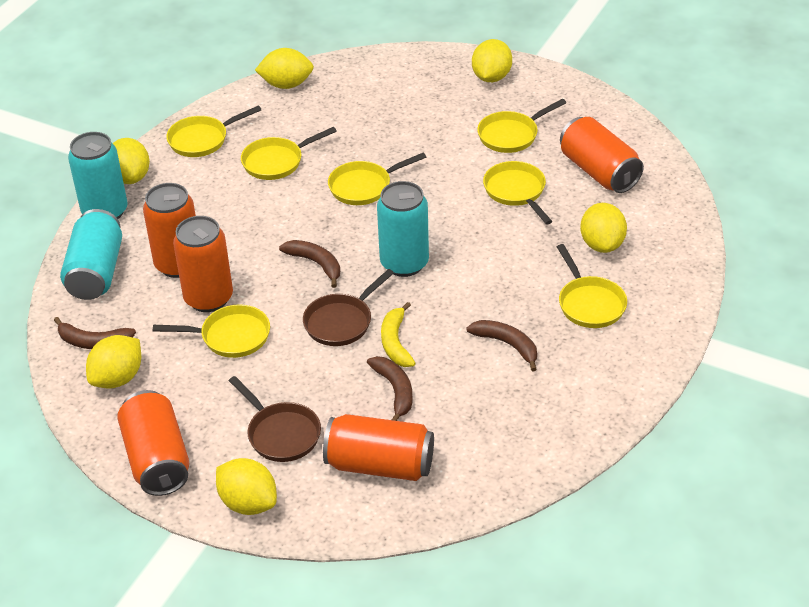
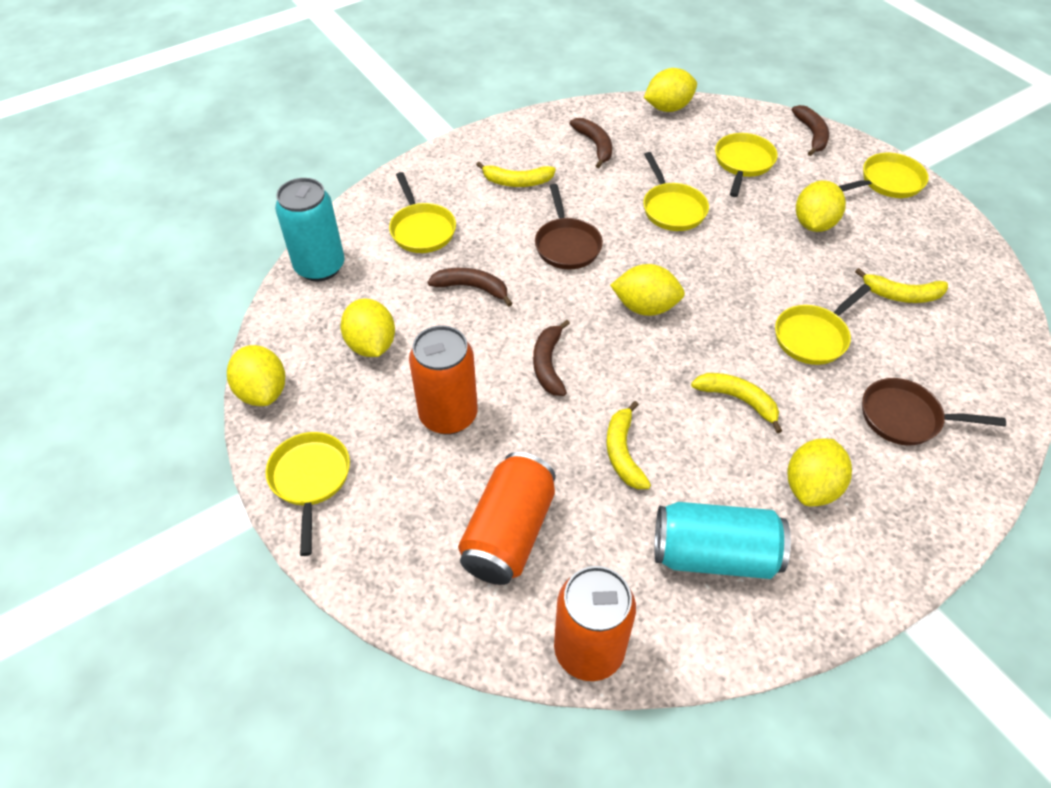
orange can: [117,390,189,496] [143,183,196,278] [173,216,233,312] [323,414,434,481] [560,117,644,193] = 5 -> [409,325,478,435] [458,452,556,585] [554,566,636,681] = 3
turquoise can: [60,209,122,300] [68,132,128,219] [377,181,429,277] = 3 -> [275,178,345,282] [655,502,791,579] = 2
yellow banana: [381,302,415,367] = 1 -> [476,162,556,187] [606,401,651,489] [691,373,782,433] [855,268,948,303] = 4
yellow pan: [153,304,270,358] [166,105,262,157] [241,127,337,180] [328,153,426,205] [477,99,566,153] [483,161,552,225] [557,244,627,328] = 7 -> [265,432,350,556] [389,172,456,253] [643,152,709,231] [715,133,778,197] [775,284,871,365] [839,153,929,198] = 6

